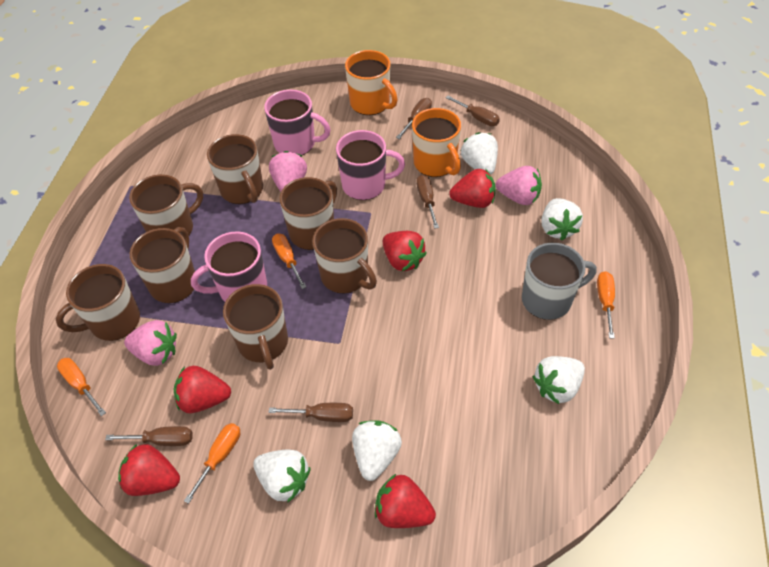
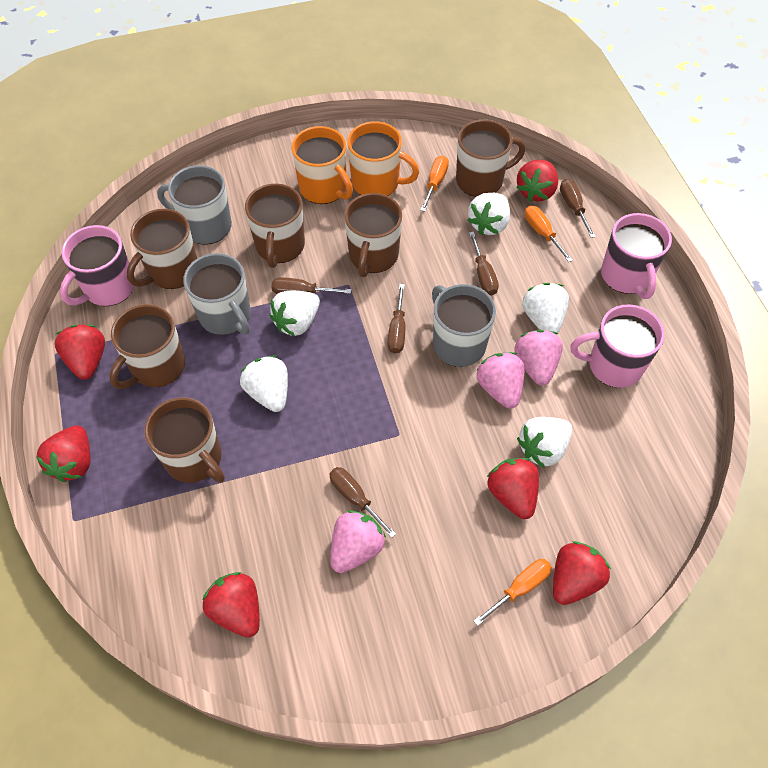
brown mug: [56,264,140,341] [129,174,203,235] [130,227,195,303] [207,134,263,204] [223,284,288,370] [279,177,337,250] [312,218,377,294] = 7 -> [109,304,185,389] [127,209,197,289] [144,397,225,483] [245,183,305,268] [344,193,402,277] [456,120,526,197] = 6
grey mug: [522,243,597,320] = 1 -> [157,165,232,245] [183,253,251,335] [432,284,496,367] = 3
orange screwdriver: [57,358,106,416] [184,423,240,504] [272,234,306,289] [597,271,615,339] = 4 -> [420,156,449,212] [474,559,552,626] [525,206,573,262] = 3
red strawberry: [118,444,180,496] [174,366,231,413] [375,474,436,528] [382,231,427,271] [449,169,496,208] = 5 -> [36,426,90,482] [54,325,105,380] [202,572,260,638] [487,458,539,519] [516,160,558,202] [553,541,611,605] = 6

